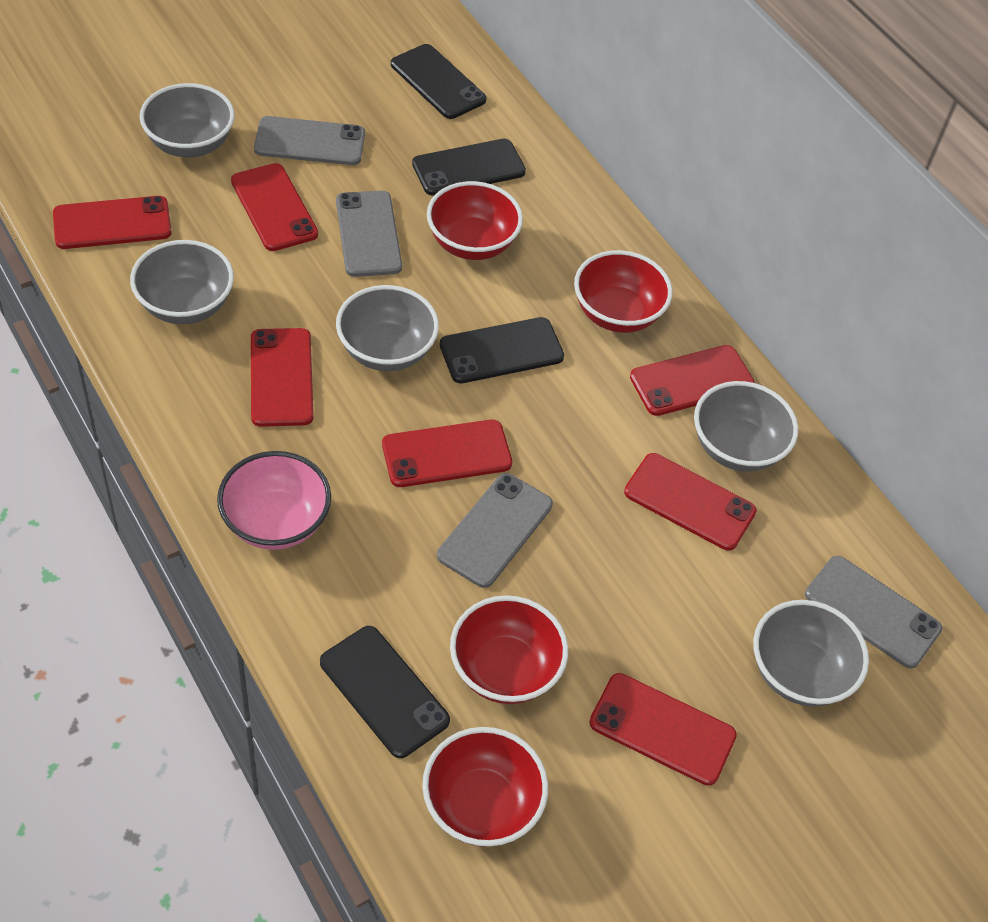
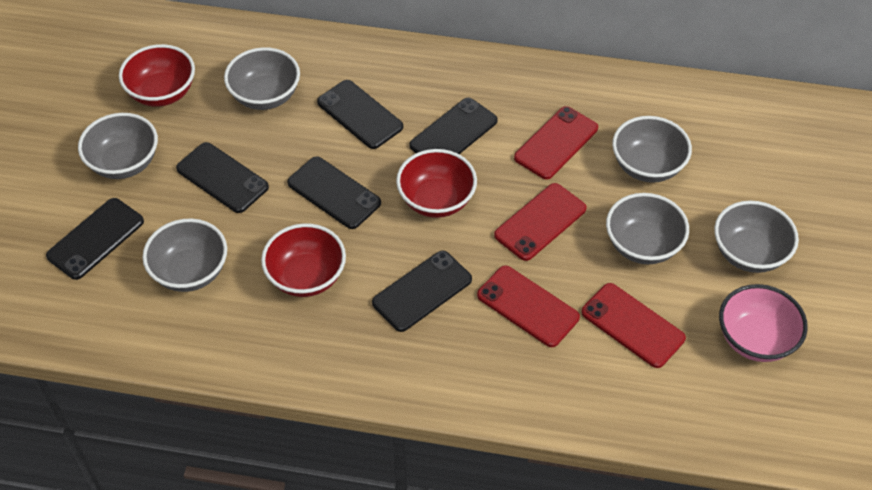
black phone: [320,626,450,758] [391,44,487,119] [412,139,526,196] [440,317,564,383] = 4 -> [46,198,144,280] [176,142,269,213] [287,156,381,229] [317,80,403,149] [372,251,472,332] [409,98,498,154] = 6
grey bowl: [130,240,234,324] [139,83,235,158] [336,285,439,371] [694,381,798,472] [753,600,869,707] = 5 -> [78,113,158,179] [142,218,227,292] [224,47,300,110] [606,193,689,264] [612,116,692,183] [714,201,799,273] = 6
grey phone: [254,116,365,165] [336,191,402,277] [437,473,553,588] [805,556,942,669] = 4 -> none = 0
red bowl: [422,727,548,847] [427,181,523,260] [450,595,568,704] [574,250,673,333] = 4 -> [119,44,195,107] [261,223,346,297] [396,149,477,218] = 3
red phone: [53,196,172,249] [231,163,318,251] [251,328,314,427] [382,419,512,487] [589,673,737,786] [624,453,757,550] [630,345,755,416] = 7 -> [477,265,580,347] [494,183,587,261] [514,106,598,179] [581,283,686,368] = 4

